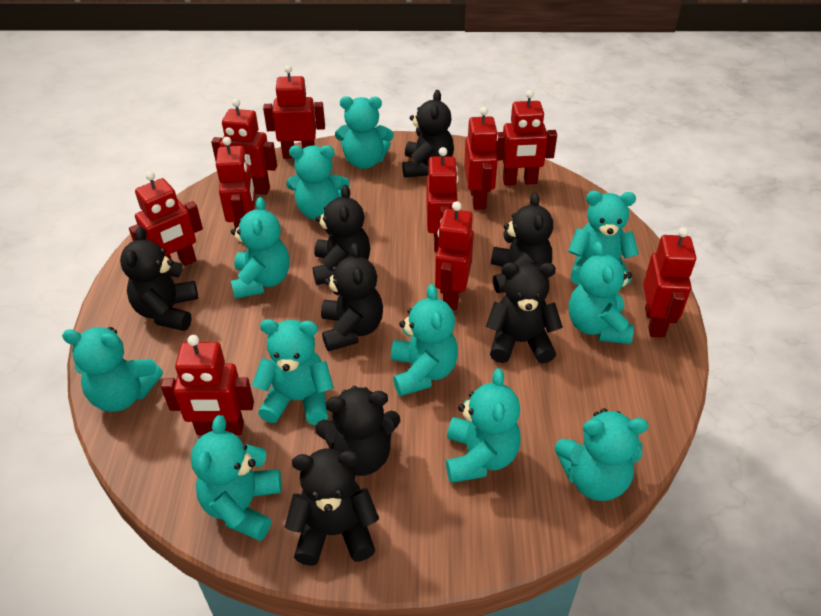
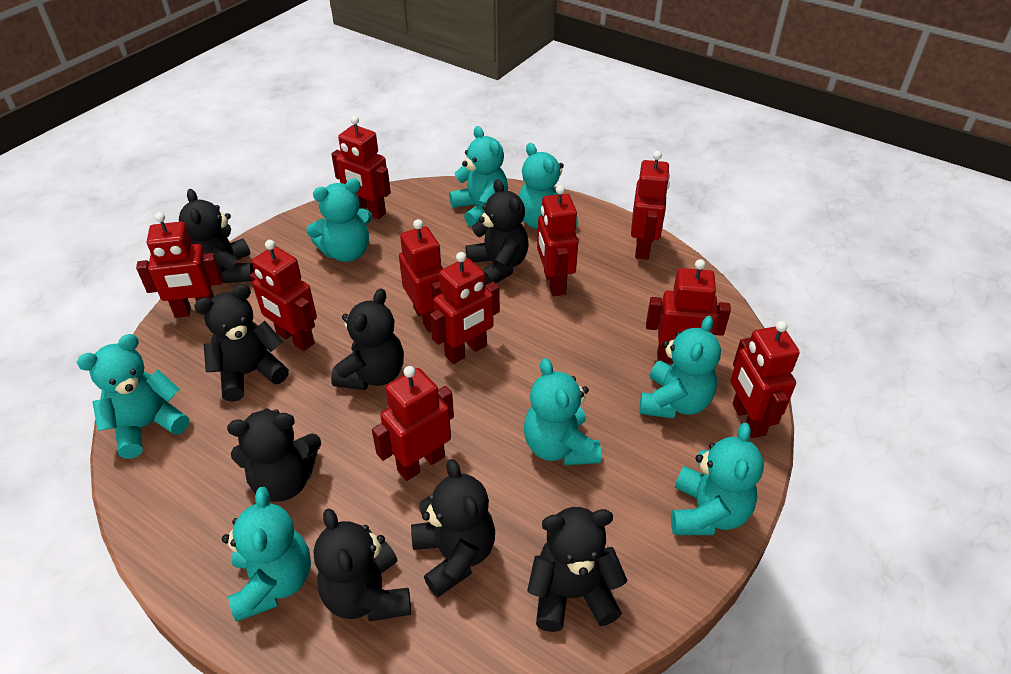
turquoise teddy bear: [62,327,163,412] [191,415,281,541] [231,197,290,299] [252,319,334,425] [287,145,350,220] [335,96,394,169] [391,284,458,396] [446,368,521,483] [555,408,649,501] [568,191,639,287] [569,241,634,344] = 11 -> [77,334,189,459] [222,487,311,622] [306,179,372,262] [449,126,508,227] [518,143,578,229] [524,358,601,466] [639,316,721,419] [671,423,764,535] = 8

